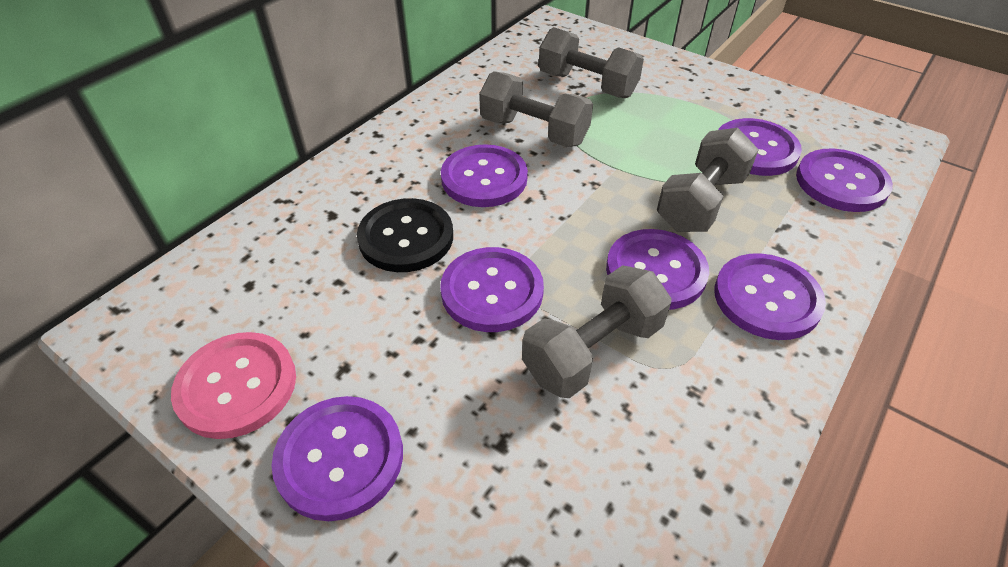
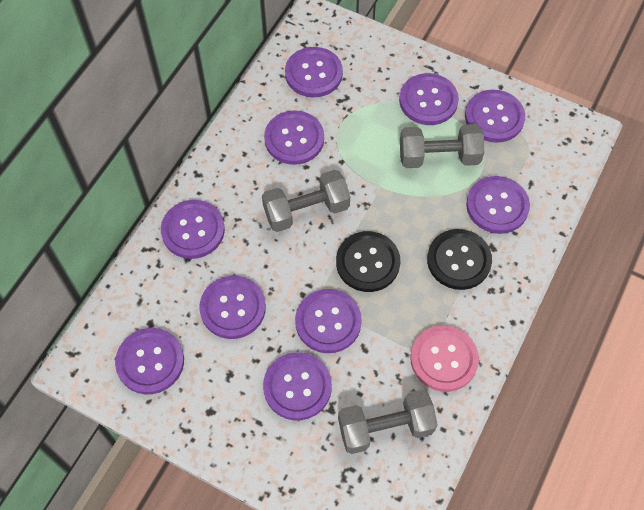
black button: [357,198,453,272] = 1 -> [336,231,400,292] [427,229,492,290] = 2
grey dumbbell: [479,71,593,147] [522,265,672,398] [539,27,644,98] [657,128,759,232] = 4 -> [262,170,350,232] [338,390,438,454] [400,124,484,168] = 3
purple button: [271,396,403,521] [440,247,544,332] [441,144,528,207] [606,229,709,310] [714,253,826,340] [718,118,802,176] [796,149,893,212] = 7 -> [115,328,184,394] [161,200,225,259] [199,276,266,339] [263,352,332,420] [264,110,324,165] [285,47,343,97] [295,289,362,353] [399,73,459,125] [465,90,525,143] [466,176,530,234] = 10

